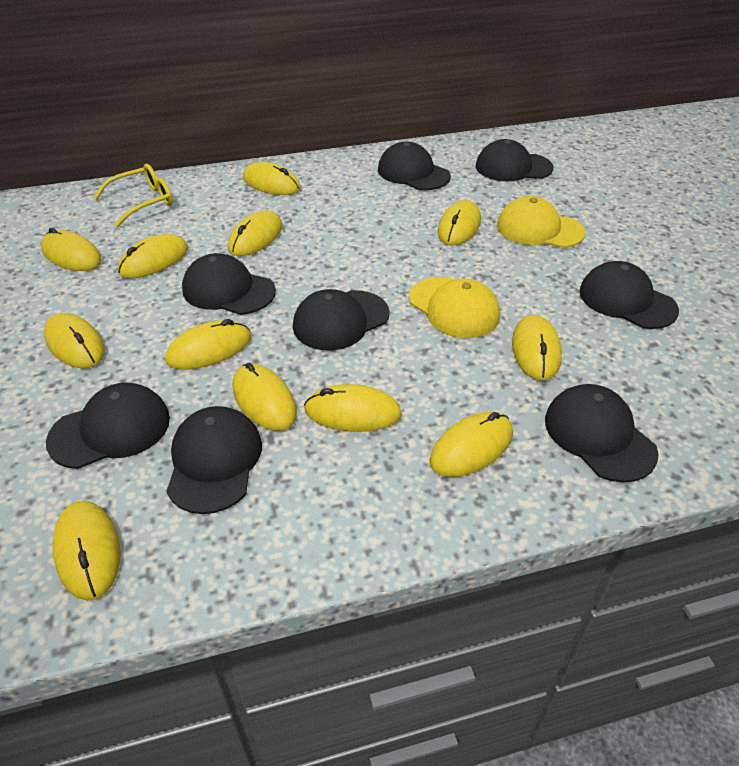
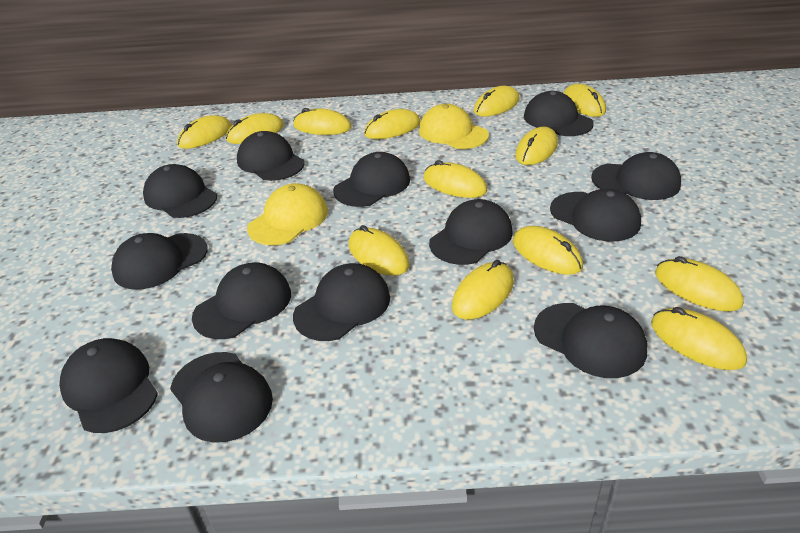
black cap: [46,383,170,469] [166,406,262,514] [182,253,276,315] [293,289,389,351] [378,142,451,190] [476,139,554,181] [545,384,659,483] [579,261,679,329] = 8 -> [59,338,158,433] [111,233,208,289] [143,164,217,218] [170,352,273,443] [192,262,291,339] [237,131,305,181] [293,263,390,341] [333,152,410,207] [429,199,513,265] [524,91,594,136] [534,303,647,378] [550,189,641,242] [591,152,681,200] = 13
yellow glasses: [93,164,173,228] = 1 -> none = 0
yellow mouse: [41,228,102,271] [44,313,105,368] [52,501,121,601] [118,234,188,278] [165,319,251,370] [228,210,282,256] [233,362,297,431] [243,162,301,195] [304,384,402,432] [429,412,513,477] [438,200,481,246] [512,315,562,381] = 12 -> [177,115,232,149] [226,113,284,144] [293,108,352,135] [349,225,409,276] [364,109,420,139] [423,160,488,198] [452,260,514,320] [474,86,520,116] [513,226,583,275] [515,127,558,165] [564,84,606,117] [651,307,747,370] [655,256,744,311] = 13

